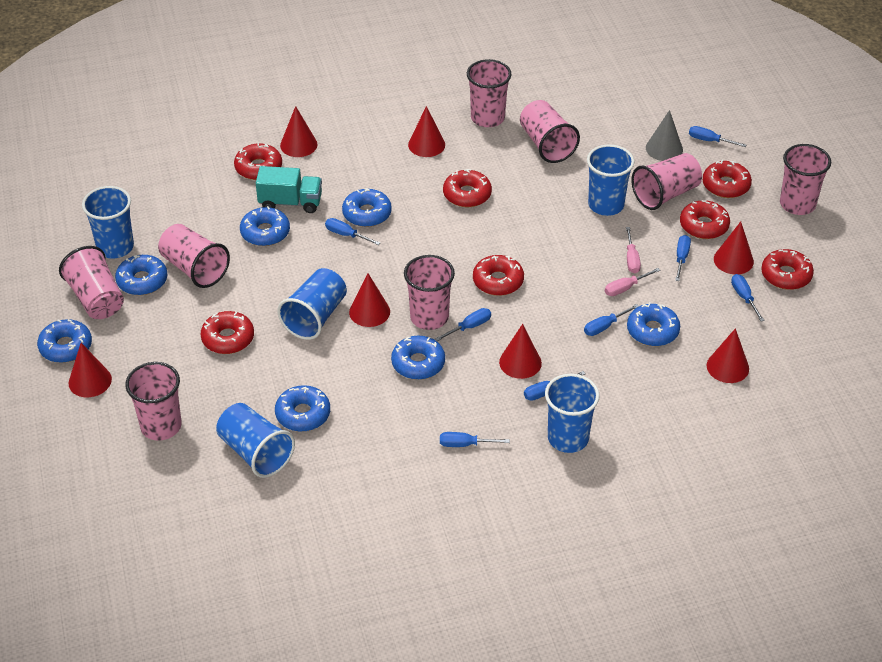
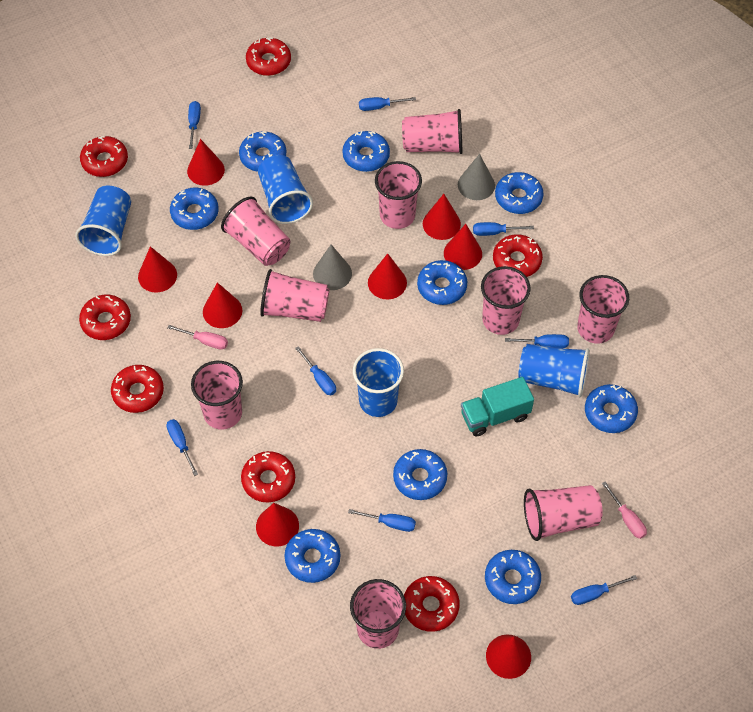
blue cup: [82,186,134,259] [216,403,295,478] [277,268,347,340] [545,374,600,453] [587,145,635,216] = 5 -> [75,186,131,256] [258,155,313,224] [353,348,404,417] [518,344,590,397] = 4
blue donut: [37,319,92,363] [115,255,167,295] [240,206,290,246] [275,385,330,432] [342,188,392,227] [391,336,445,380] [627,302,680,346] = 7 -> [170,187,219,230] [239,131,286,172] [284,529,340,583] [343,131,390,172] [393,449,447,500] [417,260,467,305] [485,550,541,604] [495,172,543,214] [585,384,638,433] = 9
grey cone: [646,110,683,161] = 1 -> [313,245,352,290] [458,154,495,200] = 2
pink cup: [59,246,124,319] [125,362,182,441] [158,224,230,288] [404,255,455,330] [467,59,511,127] [520,100,580,163] [631,153,702,210] [780,144,831,215] = 8 -> [191,361,243,430] [221,196,290,266] [260,269,330,322] [350,579,406,649] [375,161,422,229] [402,109,463,154] [481,266,531,335] [524,485,603,541] [577,275,629,344] = 9
red cone: [69,343,112,397] [280,106,317,157] [349,273,390,327] [408,106,445,157] [499,324,542,379] [707,328,749,383] [714,222,754,274] = 7 -> [138,246,177,292] [187,139,225,186] [203,282,242,328] [256,503,299,546] [368,253,407,299] [423,194,461,240] [444,224,482,270] [486,634,531,679] = 8

